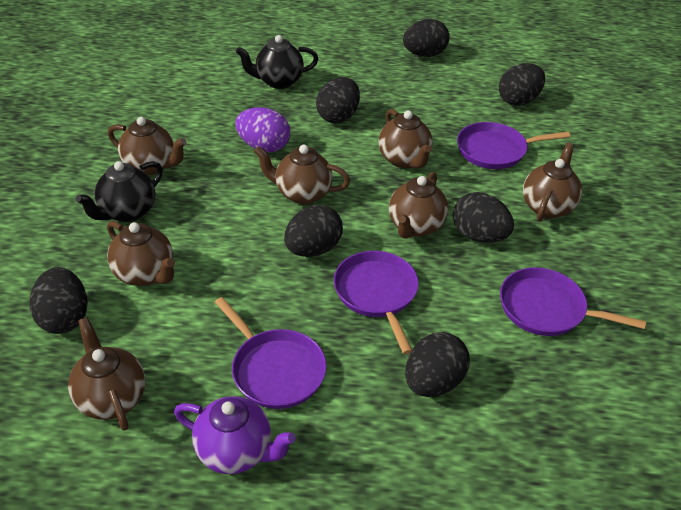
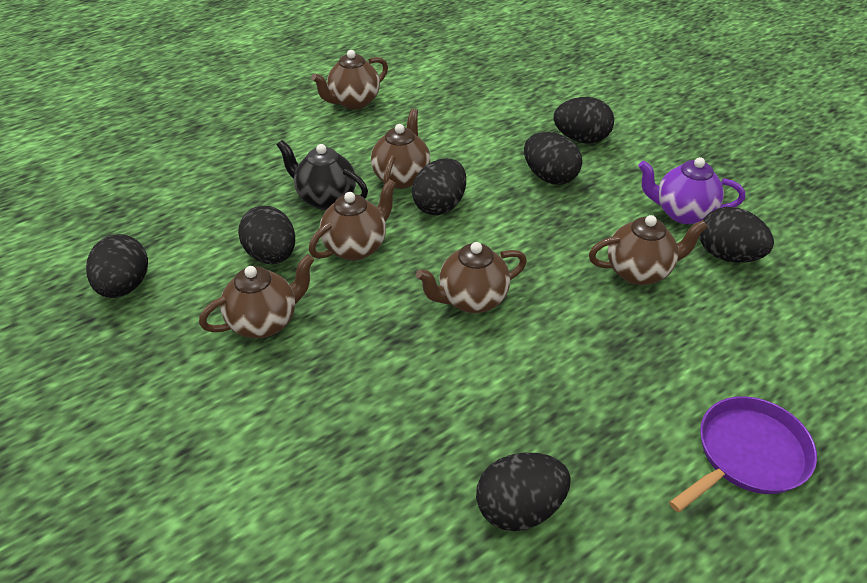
black teapot: [76,161,163,222] [236,35,318,89] = 2 -> [277,140,368,210] = 1
brown teapot: [68,317,145,431] [107,221,175,286] [108,117,186,176] [254,145,350,204] [378,109,433,169] [389,172,448,239] [523,143,582,221] = 7 -> [199,254,314,338] [309,179,396,261] [311,50,388,110] [371,109,431,189] [416,242,527,313] [589,215,708,285] = 6
purple egg: [235,107,290,152] = 1 -> none = 0
purple pan: [215,297,327,409] [334,251,419,354] [457,122,571,169] [500,267,646,336] = 4 -> [669,396,817,512] = 1

